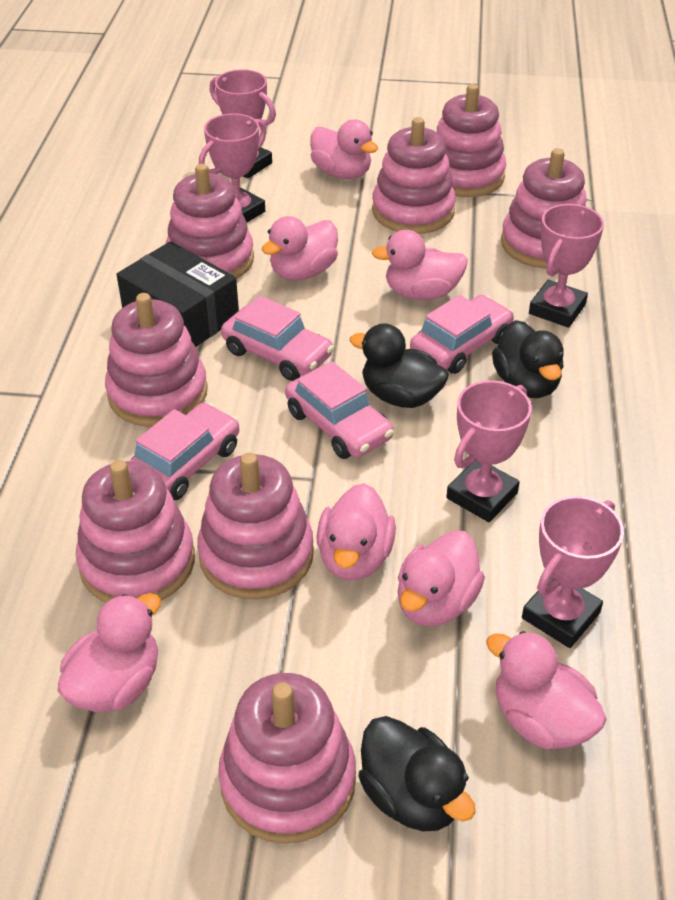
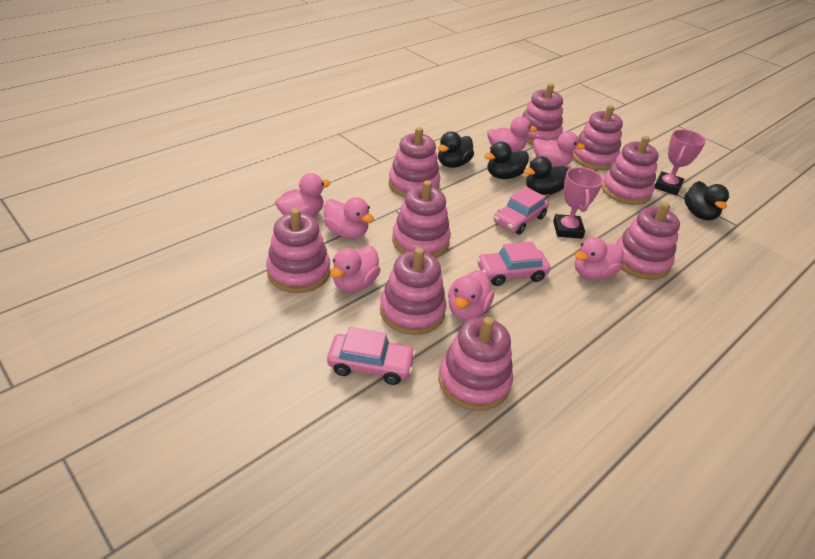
black box: [117,241,239,347] = 1 -> none = 0
black duck: [349,323,449,408] [358,716,476,831] [492,320,564,398] = 3 -> [438,131,474,168] [484,141,529,179] [524,156,568,195] [684,181,729,220] = 4
pink car: [130,403,239,500] [221,296,334,381] [285,361,394,459] [410,295,514,374] = 4 -> [327,327,416,385] [477,242,550,286] [494,187,549,235] = 3
pink stacking toy: [76,460,195,603] [105,293,208,427] [166,164,254,279] [197,453,314,600] [218,673,356,844] [372,117,456,234] [437,84,506,197] [501,148,587,269] = 8 -> [266,208,331,293] [380,247,447,335] [388,127,441,197] [392,180,451,258] [438,317,513,411] [523,83,563,145] [572,105,623,170] [602,136,659,205] [616,202,680,280] = 9
pink trophy: [199,113,266,222] [210,69,276,179] [446,380,532,522] [522,496,624,648] [529,204,604,328] = 5 -> [553,167,603,239] [655,129,706,196] = 2

